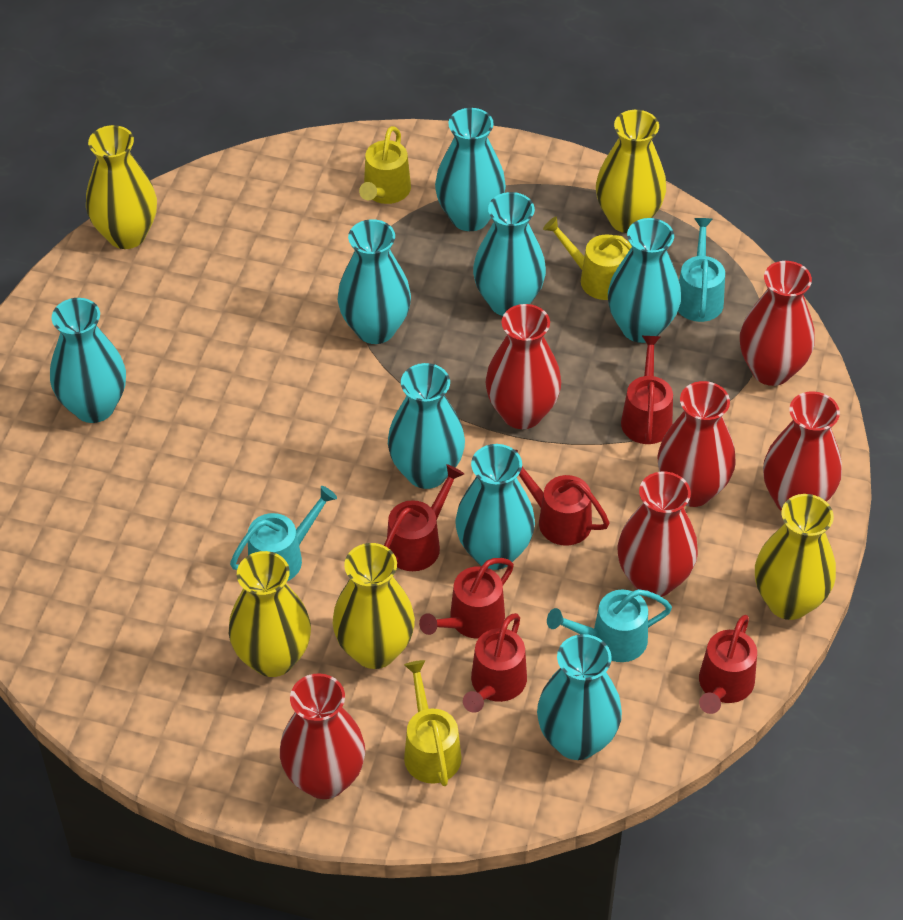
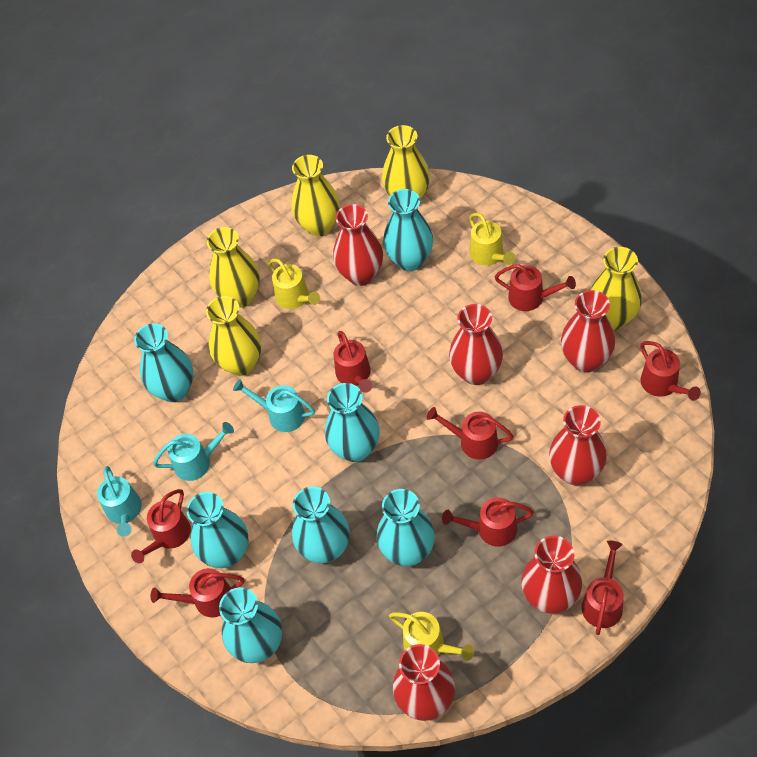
red watering can: [384,464,464,571] [419,558,514,639] [463,613,527,713] [515,450,609,546] [621,336,673,444] [699,615,757,714] = 6 -> [131,489,191,563] [151,568,244,617] [334,331,372,393] [427,407,514,460] [442,497,534,547] [495,264,576,311] [582,541,624,635] [640,341,701,401] = 8
turquoise vase: [50,298,126,423] [337,219,411,344] [388,363,465,489] [435,108,506,231] [455,444,535,570] [473,192,546,316] [537,634,622,760] [608,218,681,343] = 8 -> [134,323,194,402] [187,492,249,568] [219,587,282,663] [292,487,350,563] [325,383,380,462] [377,489,435,566] [383,189,433,271] = 7

